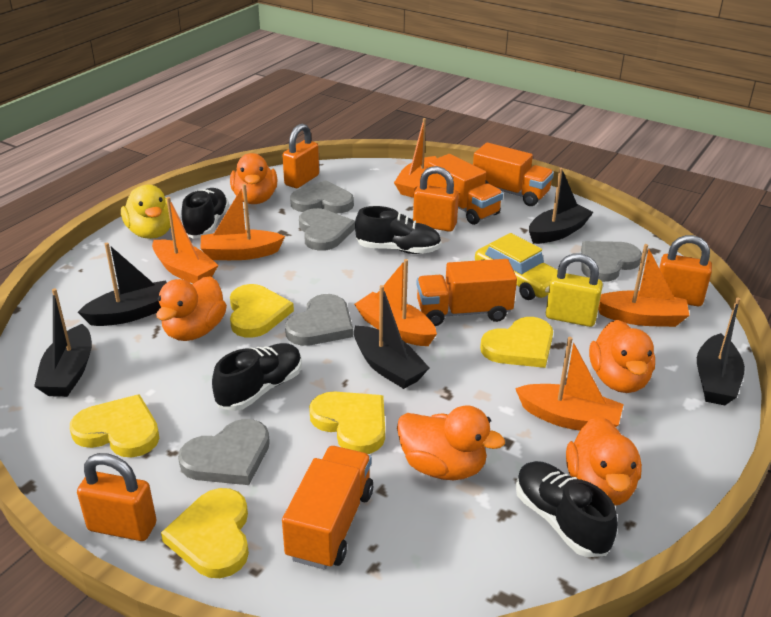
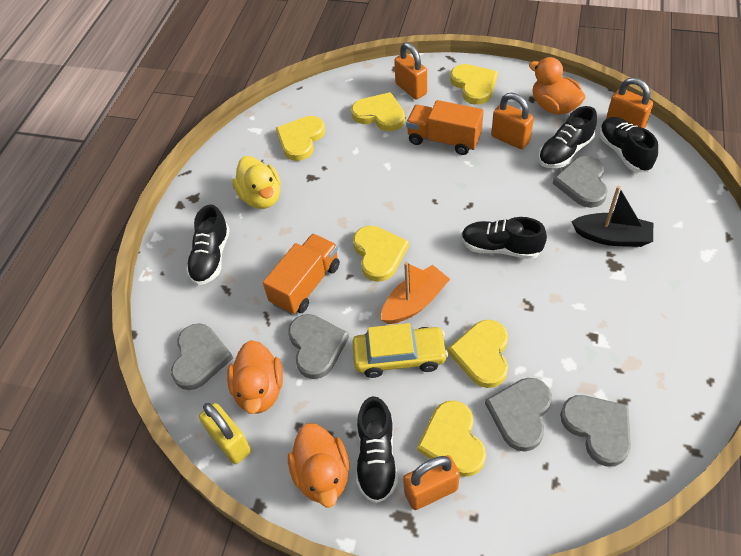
black boat: [34,288,92,397] [78,243,167,326] [354,285,429,389] [529,168,594,244] [697,297,745,405] = 5 -> [571,186,653,247] = 1
black shoe: [182,188,229,239] [212,343,302,411] [355,206,442,254] [516,461,618,557] = 4 -> [186,204,230,285] [356,396,398,503] [461,217,547,259] [538,106,597,168] [599,117,658,172] = 5
orange boat: [152,197,219,284] [200,184,285,260] [354,259,437,346] [394,118,437,197] [515,337,624,431] [598,244,690,327] = 6 -> [381,262,450,324] = 1
orange duck: [156,276,227,341] [230,153,278,204] [397,406,505,480] [566,416,642,506] [589,320,655,393] = 5 -> [227,340,283,414] [288,423,349,507] [529,57,586,115] = 3
orange truck: [282,446,373,570] [416,259,517,326] [427,154,503,225] [473,143,554,206] = 4 -> [263,234,340,315] [406,100,484,155] = 2
yellow heart: [70,394,159,457] [161,488,249,578] [230,284,294,338] [309,391,385,454] [480,317,553,368] = 5 -> [276,116,325,161] [351,92,405,131] [353,226,409,282] [417,400,486,477] [448,320,508,388] [450,64,498,104] = 6

